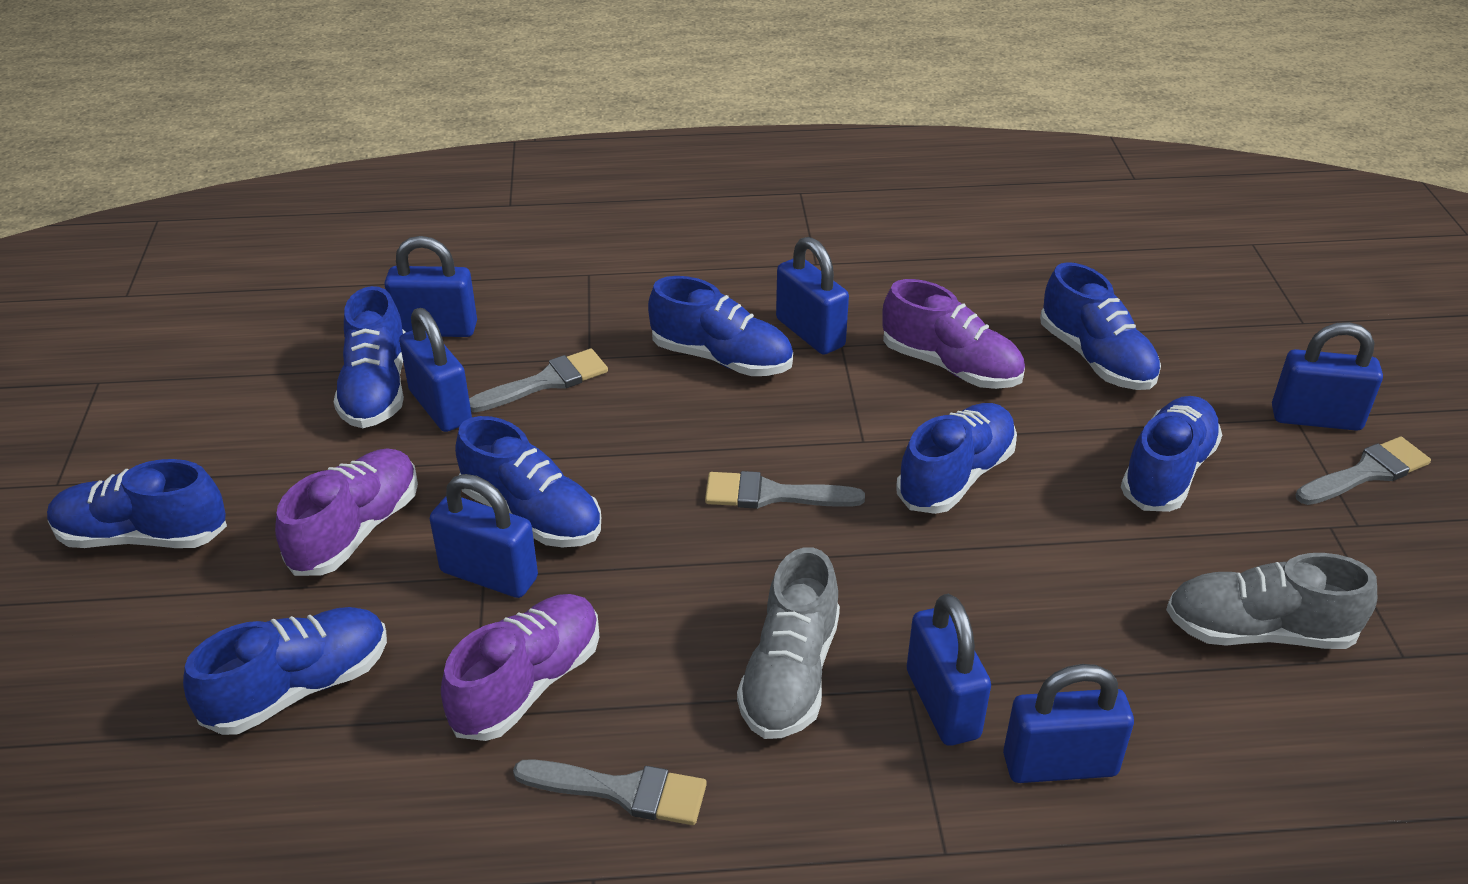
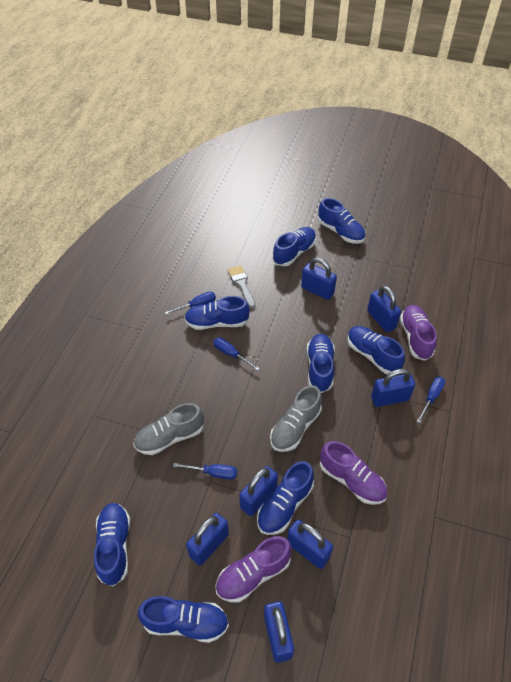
blue screwdriver: none = 0 -> [165,292,216,315] [173,463,237,480] [213,337,260,371] [417,377,445,423] = 4
grey brush: [469,349,608,412] [513,759,707,825] [705,471,865,509] [1296,437,1431,505] = 4 -> [228,265,256,309] = 1

